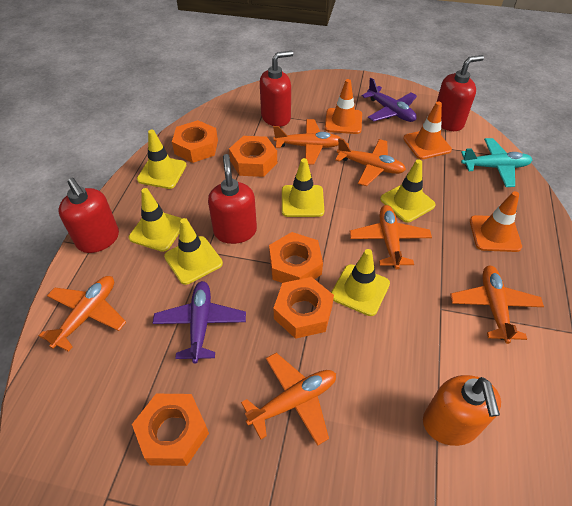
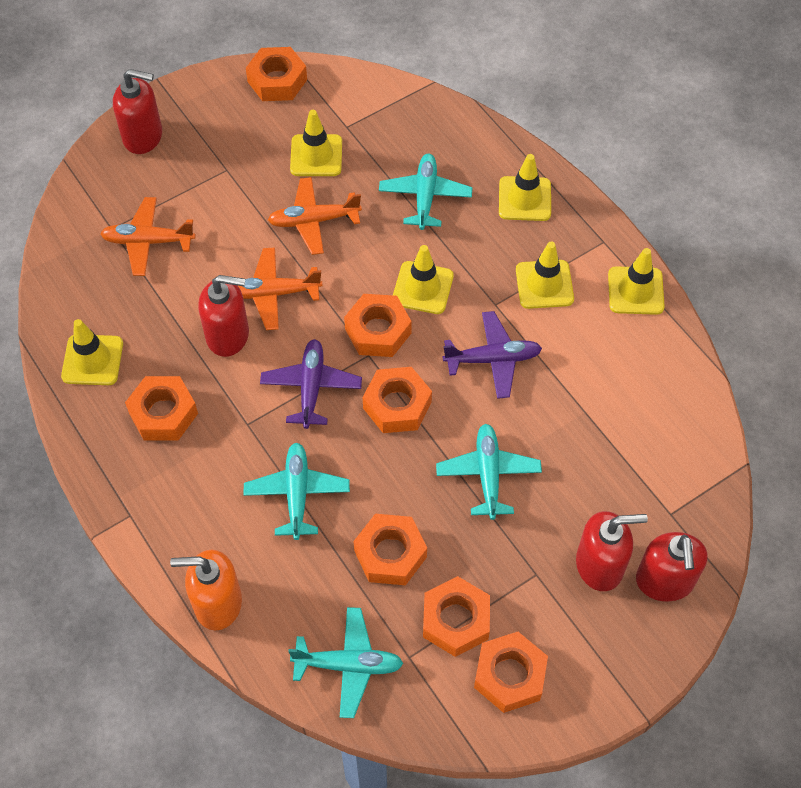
orange nut: [132,394,209,466] [172,120,218,163] [229,136,277,177] [269,232,323,283] [274,277,334,339] = 5 -> [125,376,198,440] [246,47,307,101] [344,294,412,357] [354,514,427,585] [363,367,432,433] [423,576,490,657] [474,632,548,713] = 7
orange plane: [39,276,126,352] [241,353,336,446] [273,119,340,165] [335,138,406,186] [349,205,432,269] [450,266,544,344] = 6 -> [100,197,196,276] [238,247,322,330] [268,177,362,255] = 3
orange traffic cone: [325,79,362,134] [403,102,452,159] [470,191,522,252] = 3 -> none = 0
turquoise plane: [461,138,532,187] = 1 -> [244,442,350,540] [288,607,404,718] [379,154,473,230] [436,424,542,520] = 4

